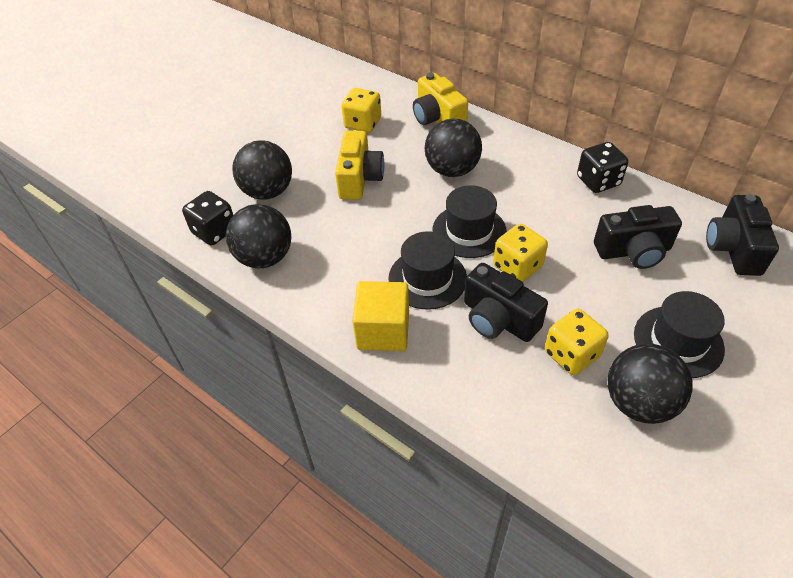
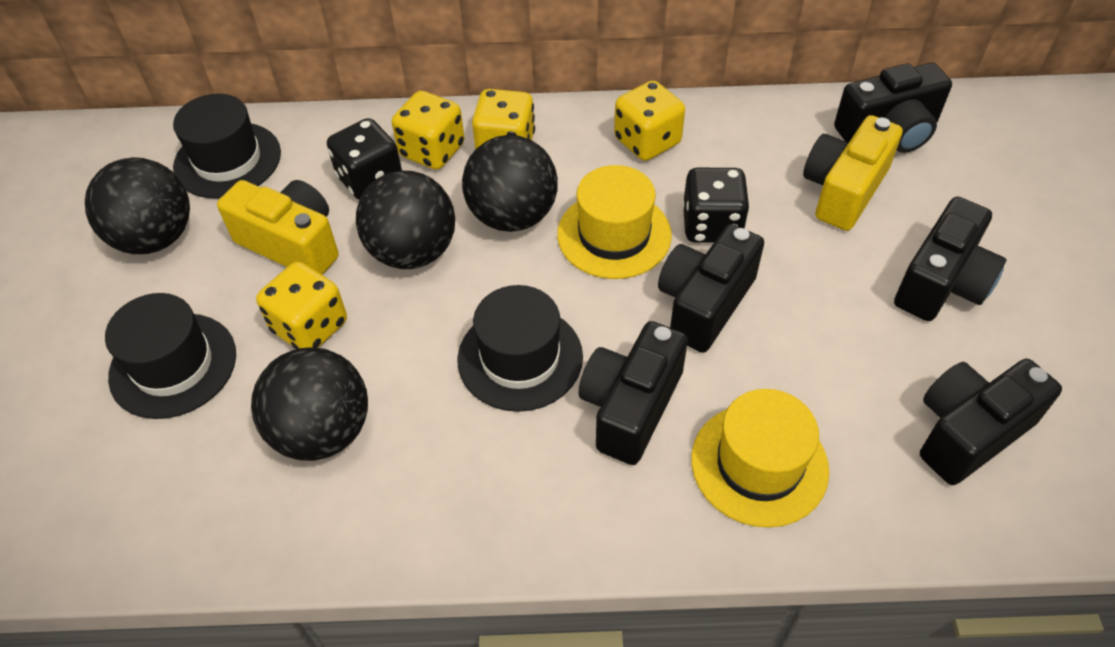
black camera: [464,263,548,342] [594,205,682,269] [706,194,779,276] = 3 -> [578,321,688,465] [658,224,764,353] [834,63,952,153] [894,197,1007,321] [920,359,1062,485] = 5
yellow cube: [352,281,409,351] = 1 -> none = 0
yellow dice: [341,88,381,133] [493,224,548,282] [545,309,609,375] = 3 -> [256,262,347,349] [392,91,465,170] [472,89,535,150] [614,81,685,161] = 4
yellow hat: none = 0 -> [557,165,672,279] [691,389,829,528] = 2

